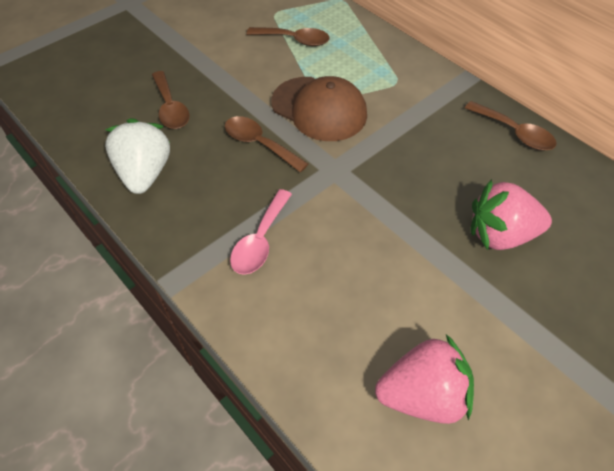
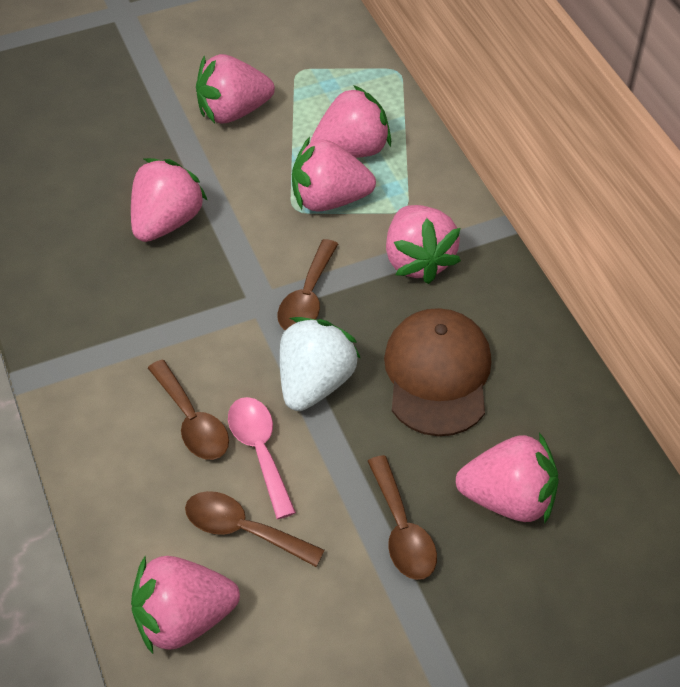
pink strawberry: [375,334,474,424] [471,179,552,250] = 2 -> [131,158,208,242] [131,556,240,654] [196,54,275,123] [292,137,376,212] [310,85,391,158] [386,205,461,284] [456,433,559,524] = 7

